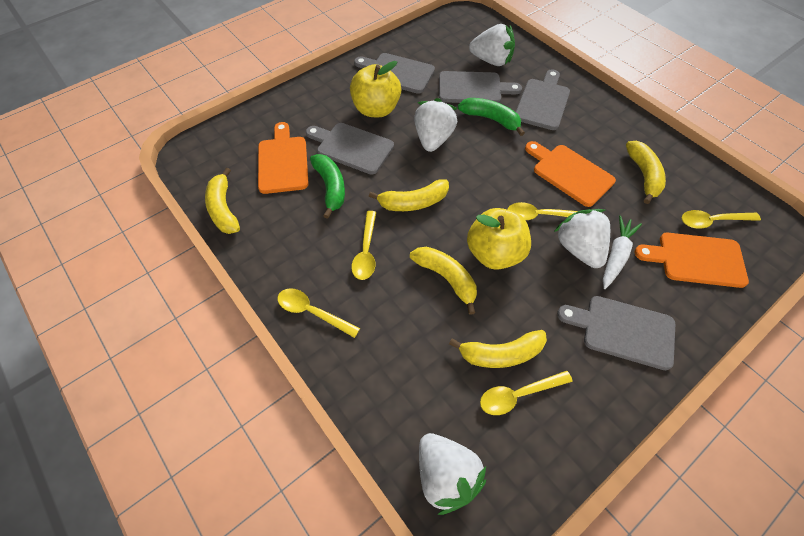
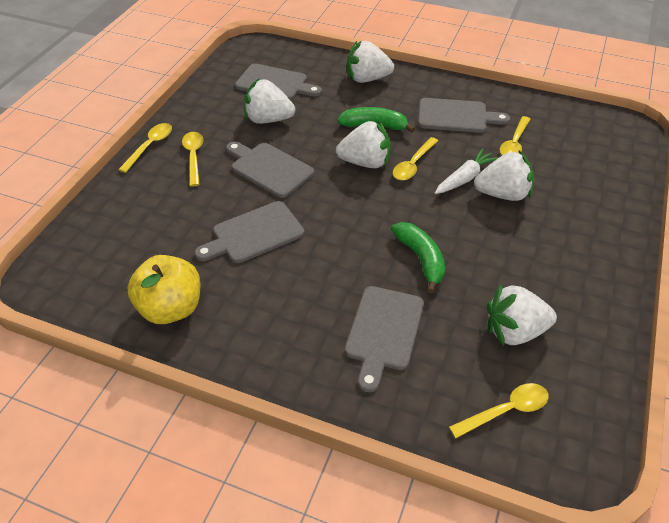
orange cutting board: [258,122,309,194] [525,141,616,207] [635,233,749,288] = 3 -> none = 0
white strawberry: [414,98,458,152] [419,433,487,515] [469,24,515,66] [554,209,610,268] = 4 -> [244,79,295,124] [336,120,391,168] [347,41,394,83] [474,151,534,201] [487,284,557,346] = 5
yellow apple: [350,61,401,117] [467,208,531,270] = 2 -> [127,255,200,324] = 1
yellow banana: [205,168,240,234] [369,179,449,211] [410,247,477,315] [449,330,547,368] [626,141,666,204] = 5 -> none = 0

